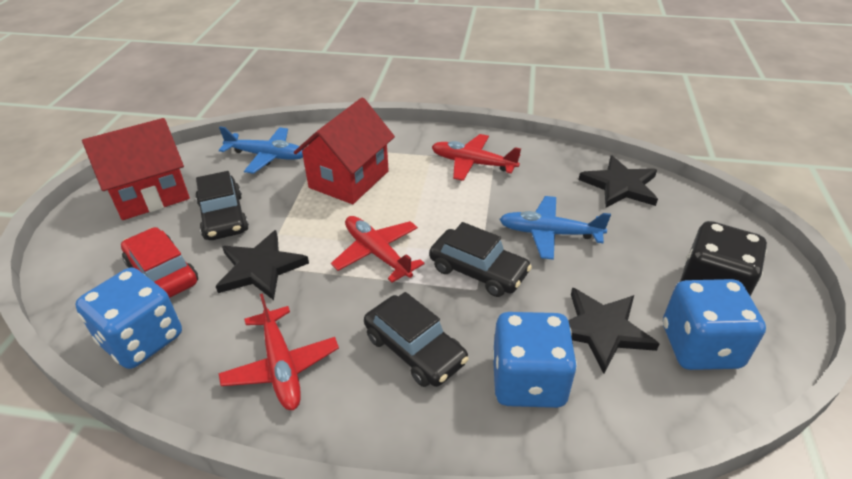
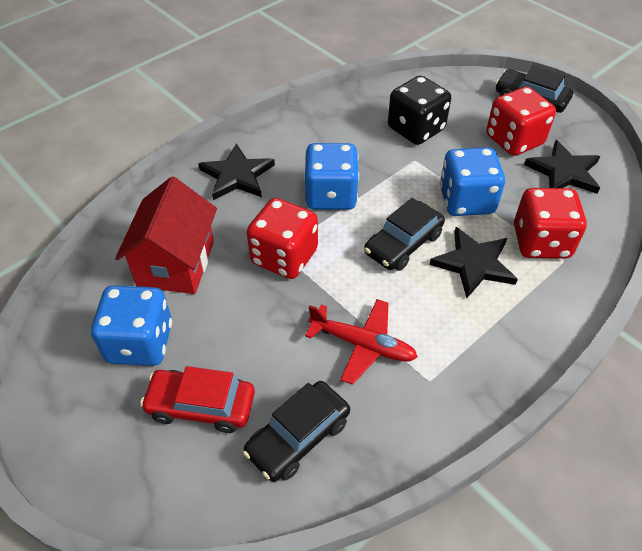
blue plane: [219,126,304,174] [499,196,611,260] = 2 -> none = 0
red dice: none = 0 -> [247,198,318,279] [486,87,556,156] [514,188,587,259] = 3
red house: [82,118,190,220] [294,98,395,204] = 2 -> [115,177,217,294] = 1
red plane: [218,293,339,410] [331,216,424,283] [432,134,521,181] = 3 -> [305,299,418,385] = 1

